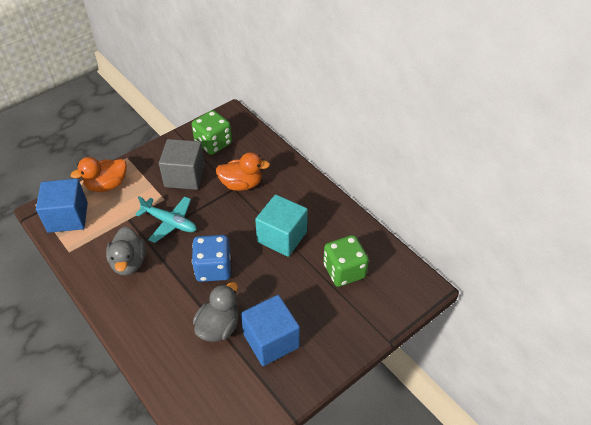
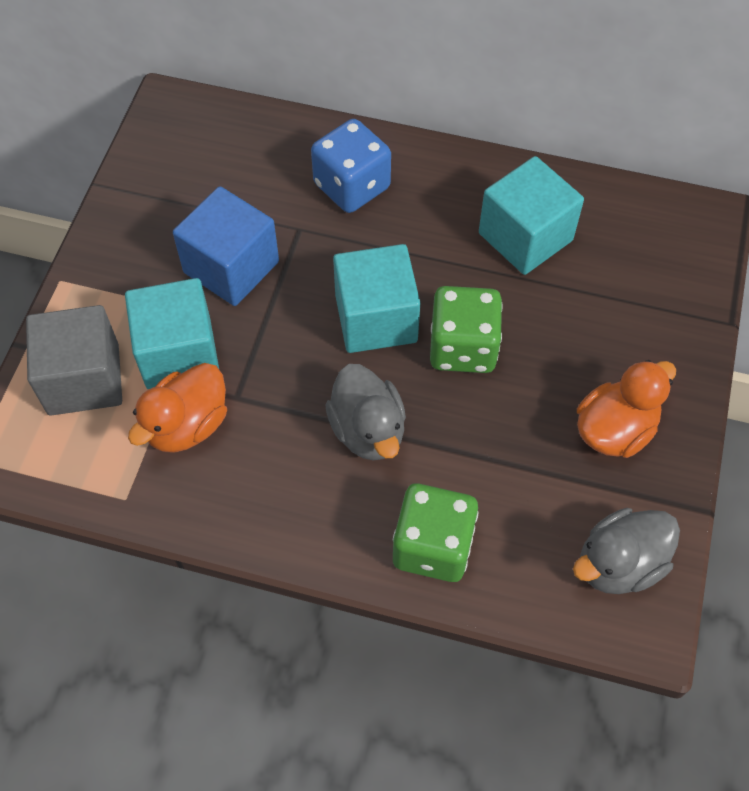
blue cube: [36,179,88,233] [241,295,300,366] = 2 -> [173,186,279,306] = 1
turquoise cube: [255,195,308,257] = 1 -> [125,278,219,389] [333,244,420,353] [479,156,584,275] = 3
turquoise plane: [135,196,197,243] = 1 -> none = 0

